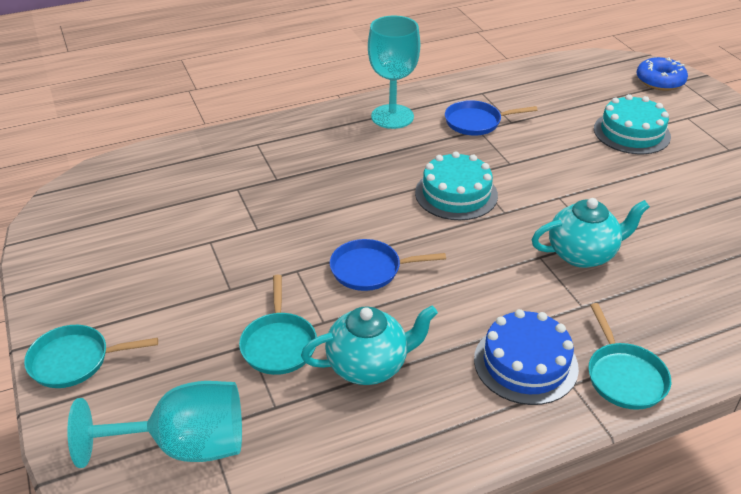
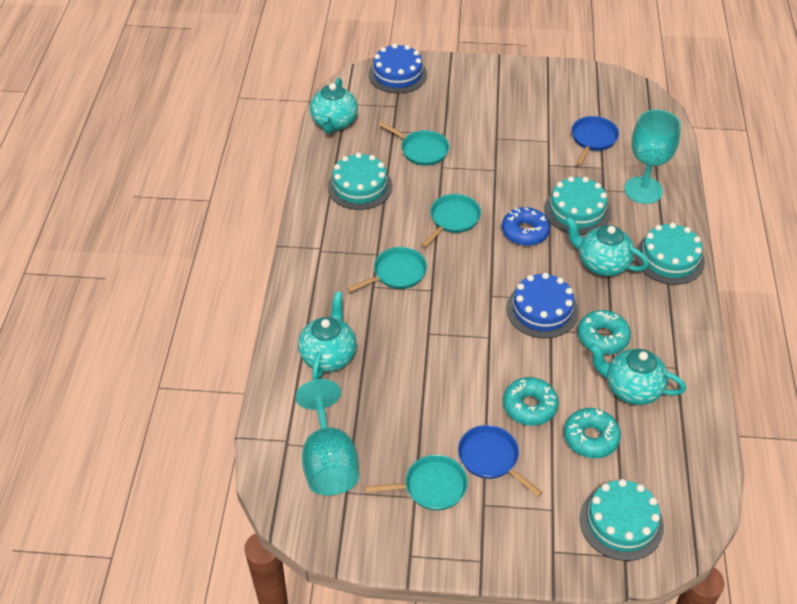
blue cake: [474,309,579,405] = 1 -> [369,44,427,94] [506,273,578,338] = 2
turquoise cake: [415,151,498,220] [594,94,671,154] = 2 -> [327,152,392,210] [544,176,611,235] [579,479,664,561] [635,223,705,285] = 4
turquoise donut: none = 0 -> [503,377,558,426] [564,408,621,458] [578,310,631,354] = 3
turquoise pan: [24,325,158,388] [239,275,317,375] [588,303,671,410] = 3 -> [347,247,427,292] [365,455,468,511] [379,121,449,166] [421,194,481,247] = 4
turquoise teapot: [301,305,438,385] [532,198,650,268] = 2 -> [298,291,357,380] [310,78,358,134] [565,216,649,276] [589,343,686,405] = 4

